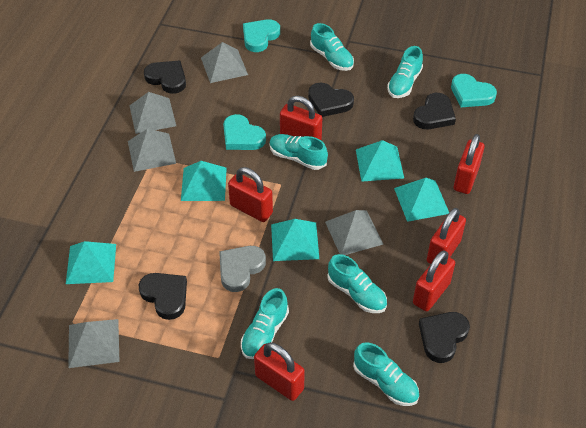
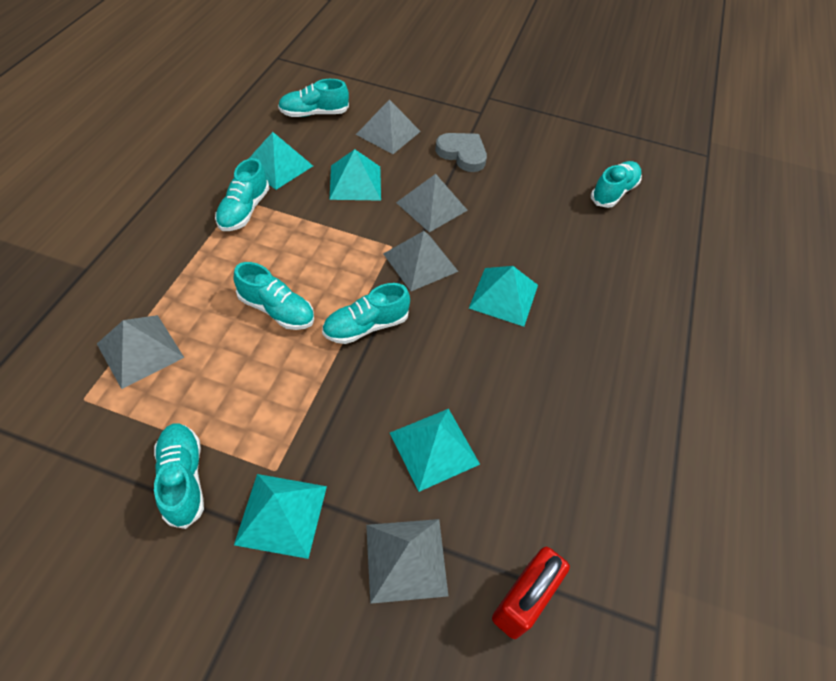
black heart: [139,273,187,320] [144,61,186,94] [308,83,354,117] [413,93,456,129] [419,312,470,363] = 5 -> none = 0
red padlock: [228,167,273,222] [254,342,305,401] [280,96,322,140] [413,250,455,311] [427,208,466,264] [454,134,485,194] = 6 -> [492,547,570,639] = 1
turquoise heart: [223,114,266,150] [243,19,280,52] [451,74,497,107] = 3 -> none = 0

